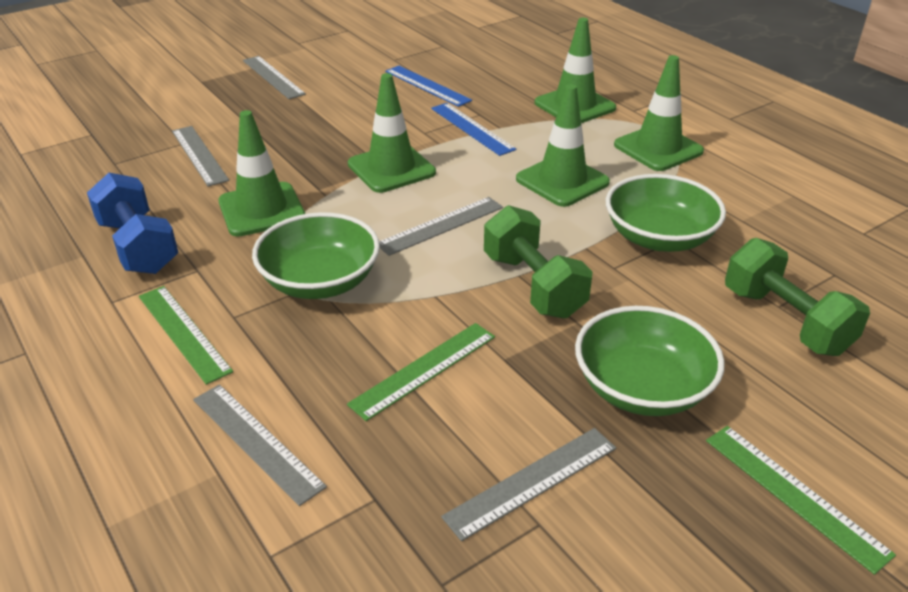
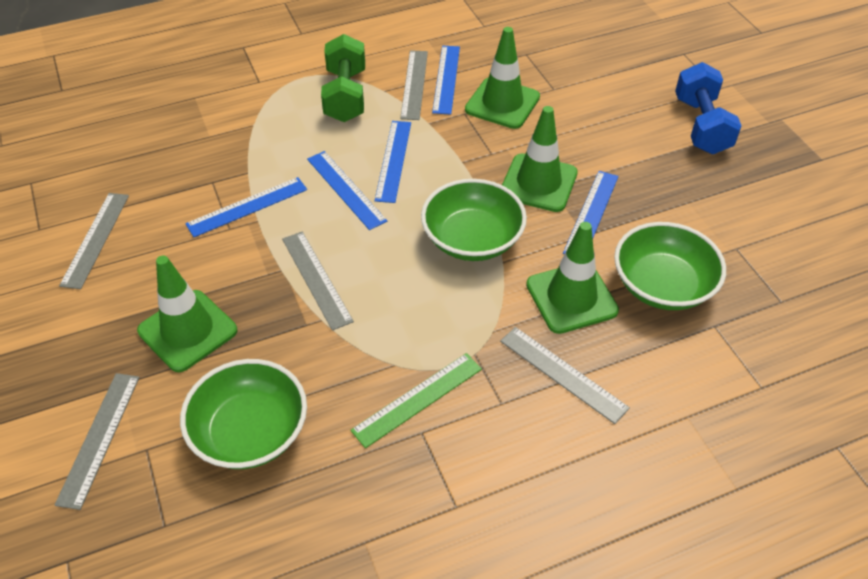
blue ruler: [385,66,472,107] [431,103,516,156] = 2 -> [185,177,307,237] [307,151,387,230] [375,121,411,203] [432,46,460,115] [563,171,619,254] = 5
green dumbbell: [484,205,593,318] [725,238,870,356] = 2 -> [321,34,365,122] = 1
green ruler: [139,286,233,385] [347,323,495,421] [706,426,896,575] = 3 -> [350,353,482,448] = 1
green traffic cone: [218,110,305,237] [348,73,436,193] [516,84,610,207] [535,18,616,123] [614,55,704,171] = 5 -> [137,255,237,372] [465,27,540,129] [502,106,578,212] [526,222,619,334] = 4

